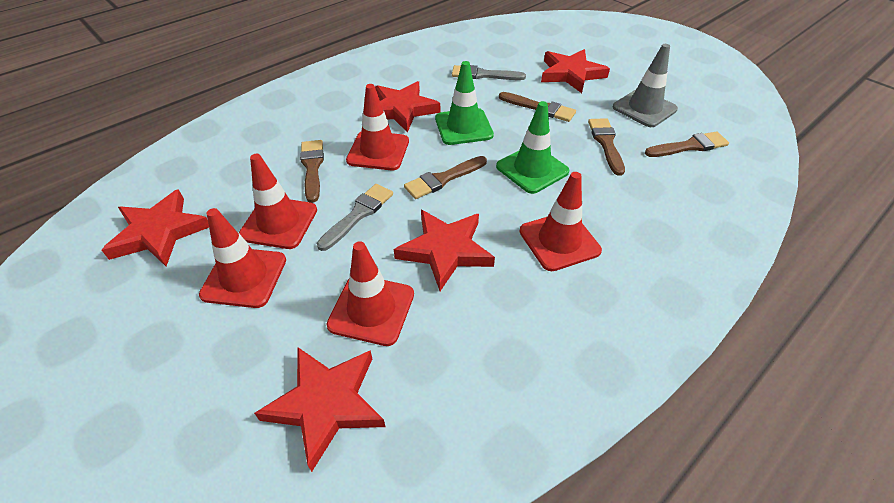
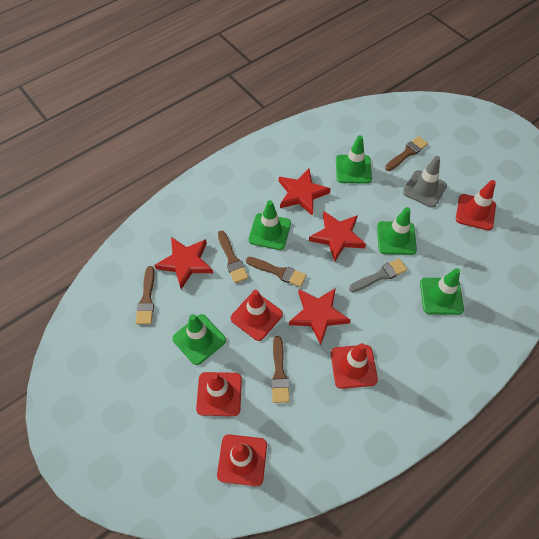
green traffic cone: [435,61,494,145] [496,101,569,194] = 2 -> [172,314,226,365] [248,200,291,250] [336,135,372,184] [377,207,417,255] [420,268,464,315] = 5
grey brush: [317,184,393,251] [452,65,526,80] = 2 -> [349,258,407,292] = 1
red star: [102,189,209,266] [254,347,385,472] [375,81,440,133] [394,210,495,291] [541,49,610,93] = 5 -> [154,237,213,289] [279,169,331,216] [289,288,351,345] [309,211,366,262] = 4

